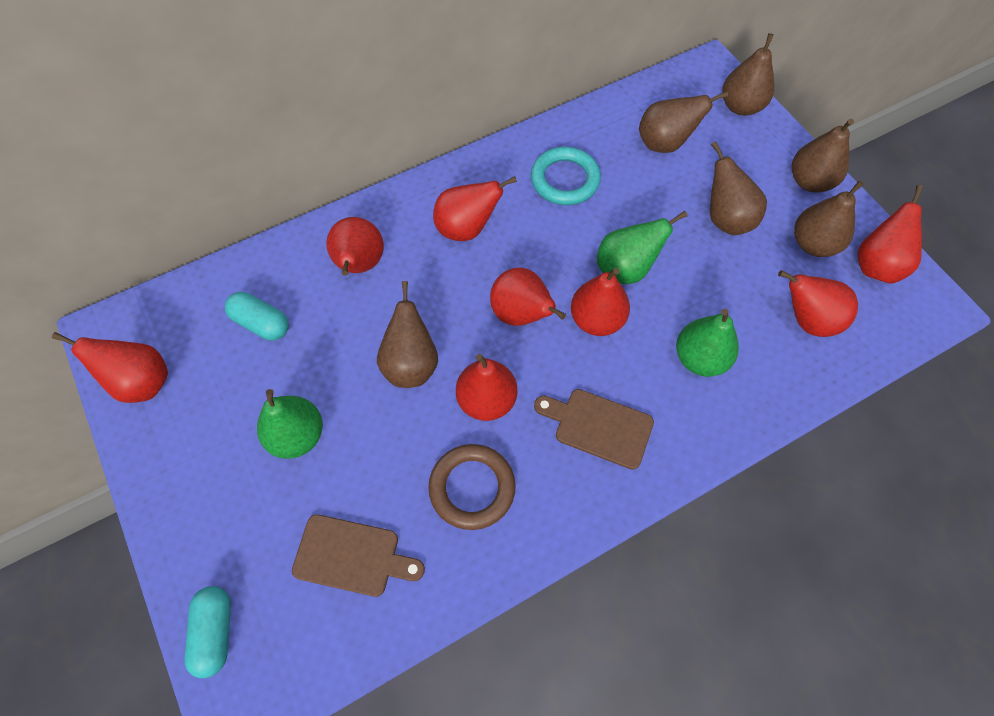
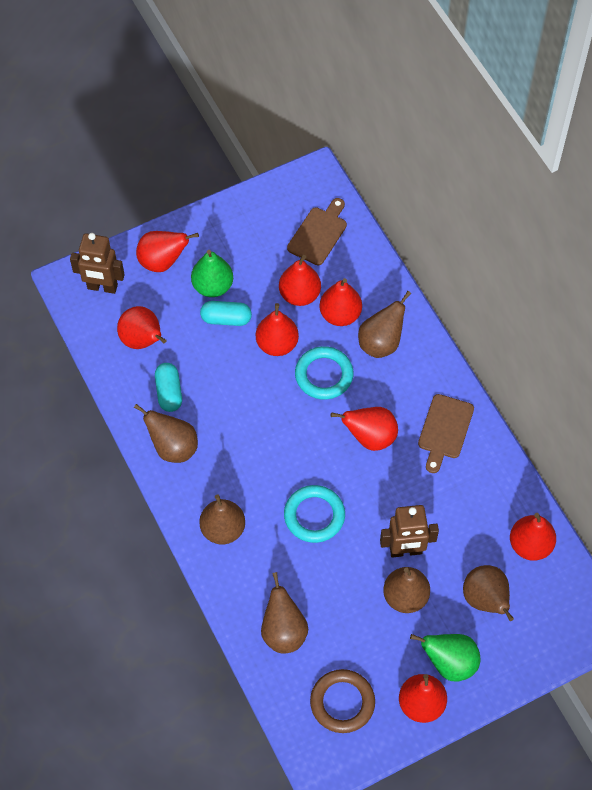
brown robot: none = 0 -> [70,233,125,294] [380,505,439,558] = 2
green pear: [257,389,323,459] [597,211,688,284] [676,309,739,377] = 3 -> [191,250,233,297] [410,634,481,681] = 2
turquoise ring: [531,147,601,205] = 1 -> [284,485,345,543] [295,346,353,400] = 2

